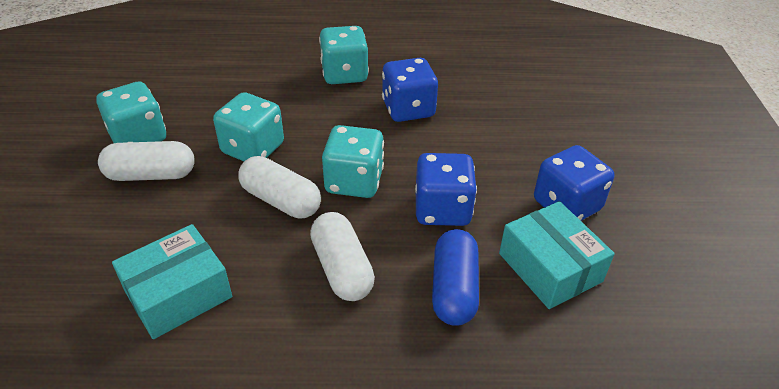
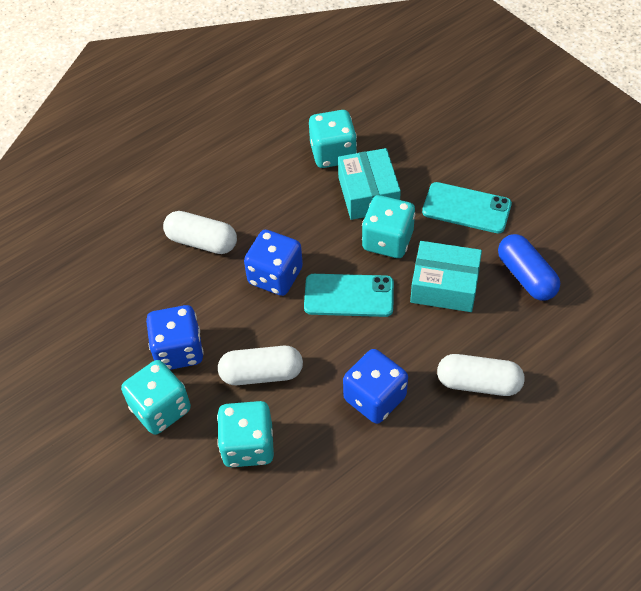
turquoise phone: none = 0 -> [304,274,394,317] [422,182,512,233] = 2

